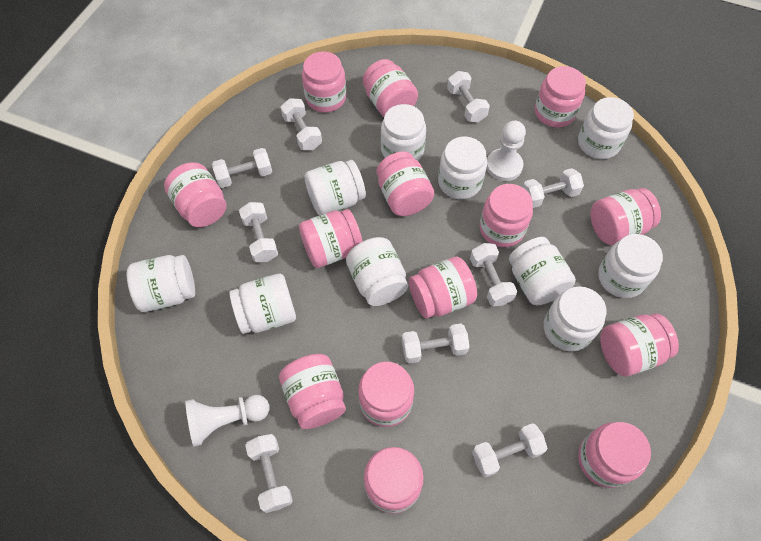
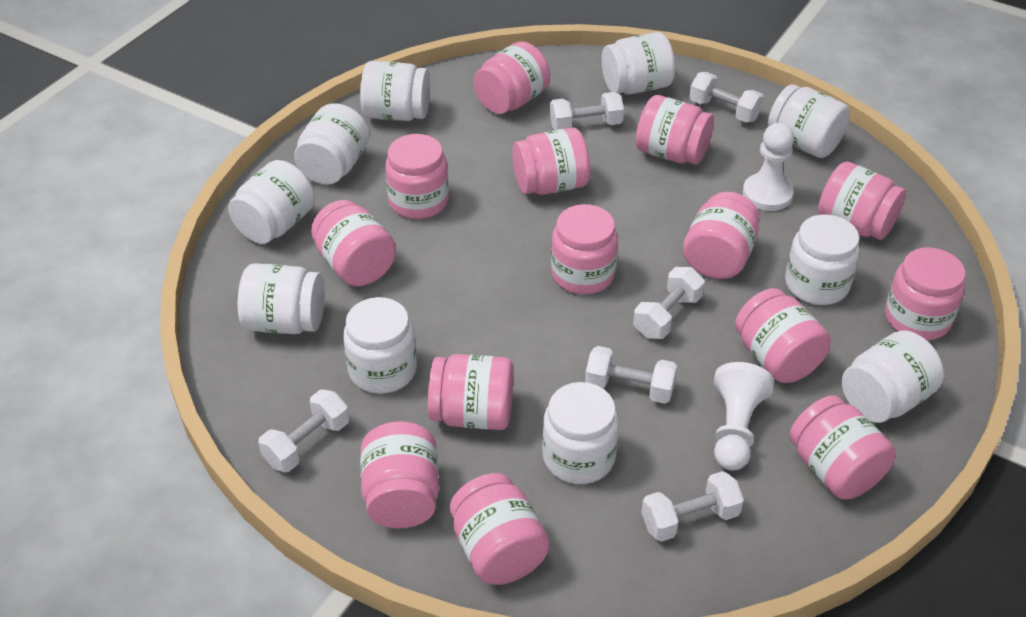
white dumbbell: [212,148,272,188] [239,202,278,262] [245,434,293,513] [280,98,322,150] [402,323,469,364] [447,71,490,122] [470,243,517,306] [472,423,547,477] [523,168,584,208] = 9 -> [258,389,349,472] [550,92,624,130] [585,346,677,404] [633,267,705,339] [641,471,744,542] [689,72,764,123] = 6

